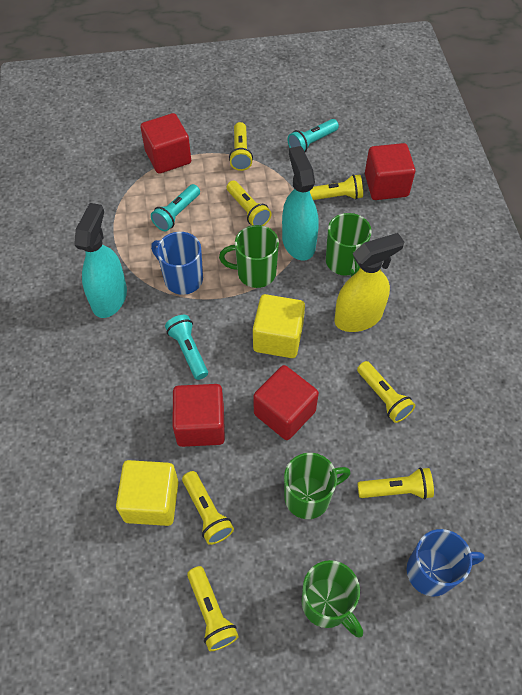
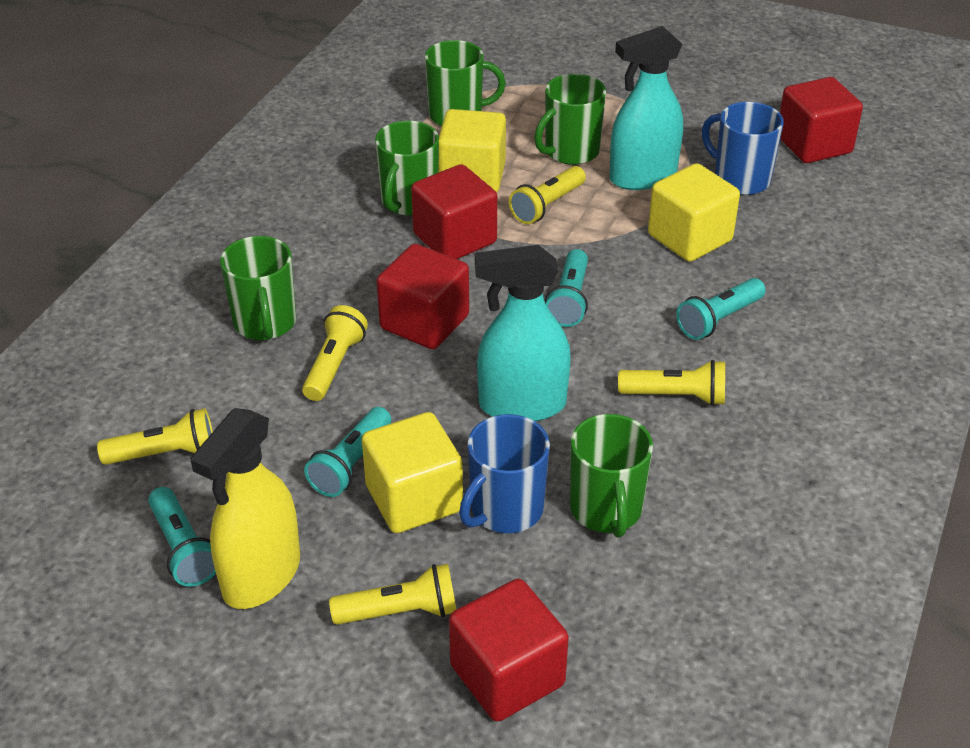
green mug: [219,225,279,288] [284,453,351,519] [302,560,363,637] [326,213,372,277] = 4 -> [220,236,296,340] [375,121,439,216] [425,40,506,126] [534,74,606,165] [570,414,653,537] = 5
turquoise flashlight: [151,184,200,231] [165,315,208,380] [288,119,339,152] = 3 -> [148,487,216,587] [304,407,391,497] [545,249,588,327] [676,278,766,340] = 4
yellow cube: [116,460,178,526] [253,294,305,358] = 2 -> [362,412,463,533] [438,109,506,193] [648,163,740,262] = 3
yellow flashlight: [182,471,234,545] [187,566,239,651] [227,181,271,226] [229,122,253,171] [310,174,363,200] [357,361,415,423] [357,468,434,499] = 7 -> [97,408,213,465] [302,305,368,401] [329,564,456,625] [509,166,586,224] [618,360,725,406] = 5

